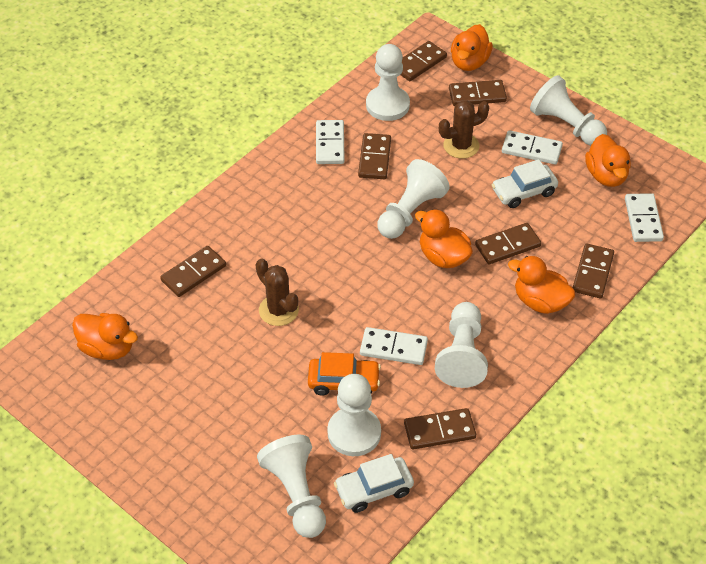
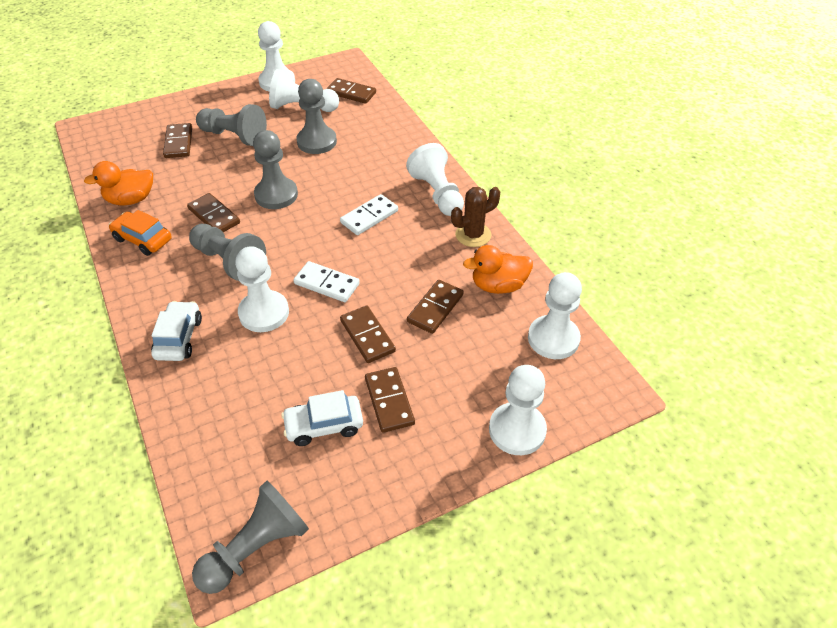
brown cactus: [256,259,299,326] [439,101,489,159] = 2 -> [451,187,500,247] = 1
brown domino: [160,246,226,297] [358,133,391,179] [400,41,447,81] [404,408,476,450] [449,80,507,106] [475,223,541,264] [573,243,614,298] = 7 -> [163,123,192,158] [187,193,240,232] [326,78,376,104] [340,306,396,363] [365,367,415,433] [407,280,464,334] = 6
grey pawn: none = 0 -> [189,224,266,281] [192,480,309,594] [196,104,267,146] [253,130,298,209] [297,79,337,154] = 5
orange duck: [72,313,138,360] [415,209,473,268] [451,24,493,71] [508,256,575,314] [585,134,631,187] = 5 -> [84,161,153,205] [463,245,533,294] = 2
white domino: [316,120,345,164] [360,327,428,365] [502,130,563,165] [625,193,664,242] = 4 -> [294,261,360,302] [340,194,398,235] = 2

